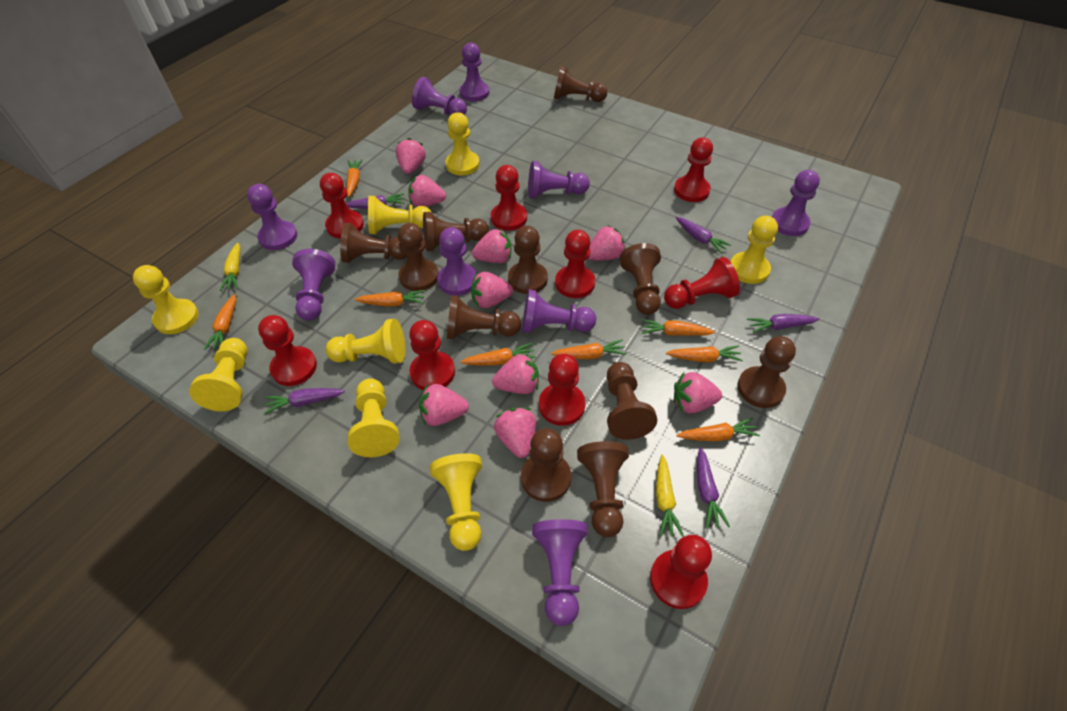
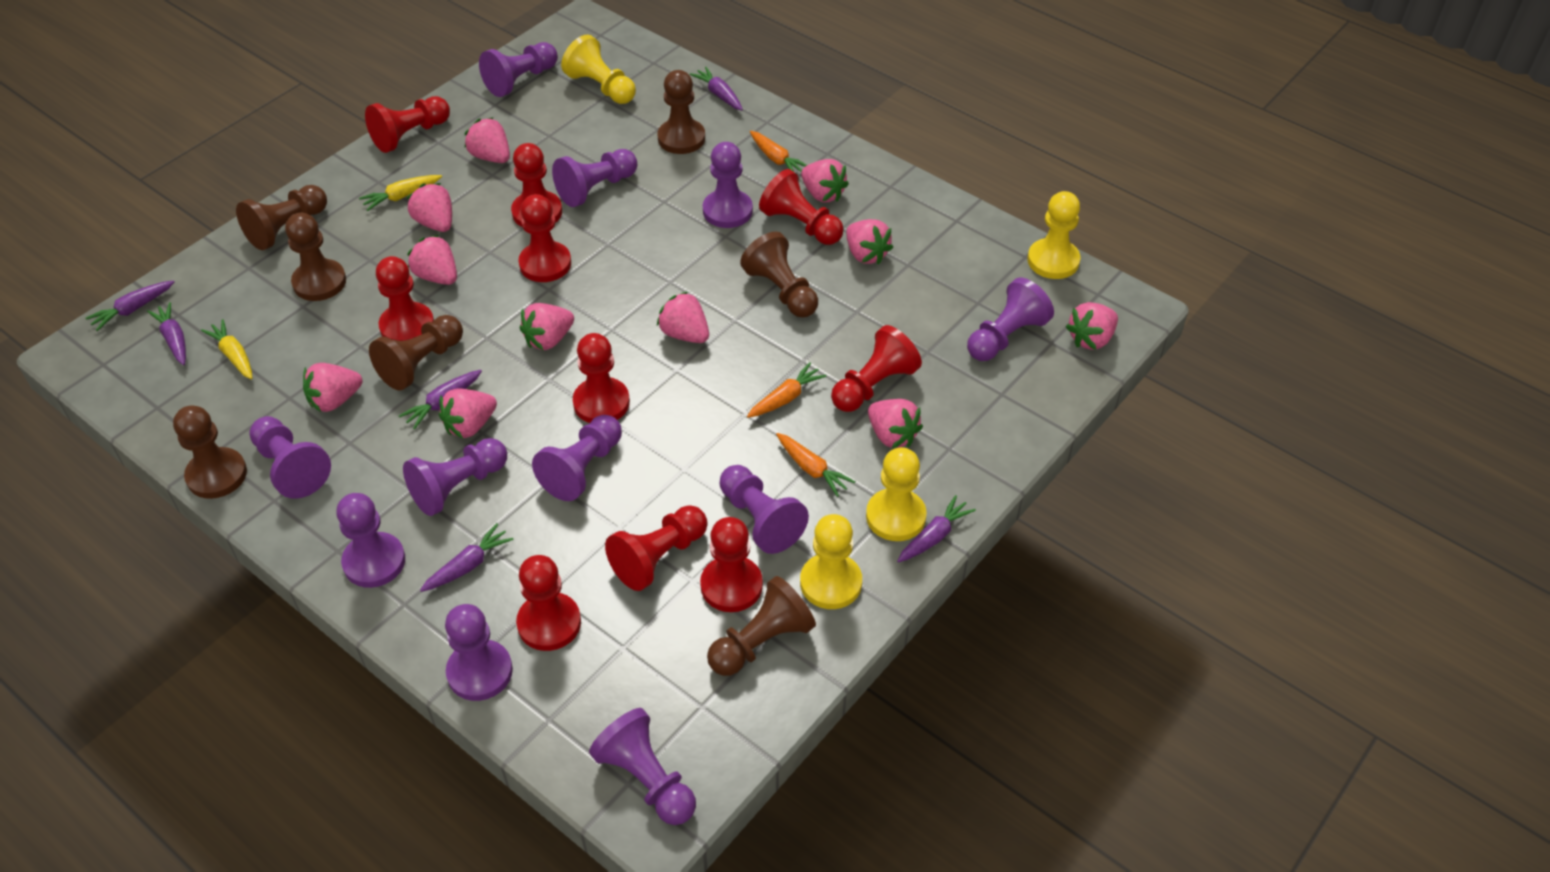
brown pawn: [340,223,407,263] [398,223,439,291] [423,212,489,251] [447,295,521,339] [508,226,548,294] [521,428,571,502] [554,66,607,102] [577,441,629,537] [607,362,657,440] [620,243,661,315] [738,336,796,408] = 11 -> [173,405,247,499] [236,185,327,250] [285,213,346,301] [369,315,463,390] [658,70,705,154] [707,576,816,676] [740,232,818,318] = 7
orange carrot: [204,294,236,350] [347,159,363,197] [355,290,425,307] [460,343,536,366] [551,339,627,360] [641,319,715,336] [666,345,743,362] [676,418,760,441] = 8 -> [747,362,826,418] [750,131,807,172] [776,433,855,497] = 3
pink strawberry: [396,138,426,174] [408,175,446,207] [419,384,469,426] [471,272,513,308] [472,228,511,263] [492,353,539,394] [494,408,536,458] [588,225,626,261] [674,372,722,414] = 9 -> [303,363,362,412] [407,183,452,232] [407,235,457,285] [439,388,497,439] [464,117,510,163] [520,303,574,350] [657,291,709,343] [801,159,849,202] [846,219,893,264] [868,399,923,448] [1066,302,1118,350] = 11
purple carrot: [264,388,345,414] [346,193,405,209] [676,217,731,254] [697,447,730,529] [747,314,820,333] = 5 -> [85,280,175,331] [147,302,186,365] [399,370,482,429] [420,524,514,592] [690,66,743,111] [897,495,976,562] = 6
purple pawn: [247,184,297,250] [292,249,335,320] [412,77,467,115] [437,227,476,296] [459,42,489,101] [522,289,596,333] [528,161,590,198] [532,519,588,626] [772,170,820,236] = 9 -> [249,416,331,499] [336,493,405,588] [403,438,507,516] [445,604,513,701] [479,42,558,97] [532,415,622,501] [552,149,637,207] [589,708,696,825] [703,142,753,228] [720,465,809,554] [967,278,1054,361] = 11
red pawn: [258,315,317,386] [320,173,364,239] [409,320,455,390] [491,165,527,231] [539,354,585,426] [555,230,595,298] [650,535,712,609] [664,257,740,309] [674,138,713,202] = 9 -> [365,96,450,153] [376,256,434,341] [511,143,562,227] [516,555,581,651] [519,194,571,282] [573,333,630,423] [605,505,708,591] [700,517,763,612] [759,169,844,245] [831,325,922,412] = 10
yellow pawn: [133,265,199,334] [189,338,247,411] [326,319,406,364] [348,378,400,457] [368,196,432,234] [430,453,482,551] [446,112,480,175] [731,216,778,284] = 8 -> [561,35,636,104] [800,514,862,609] [866,447,927,541] [1027,191,1080,279] = 4

